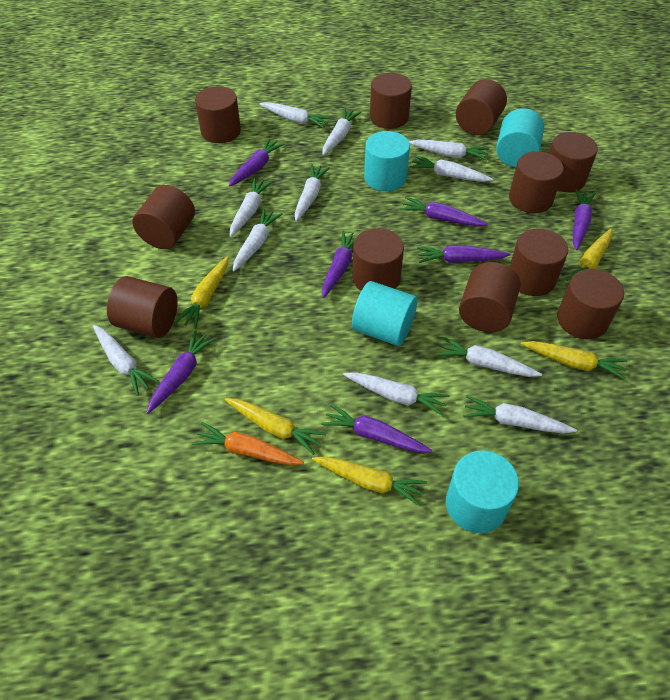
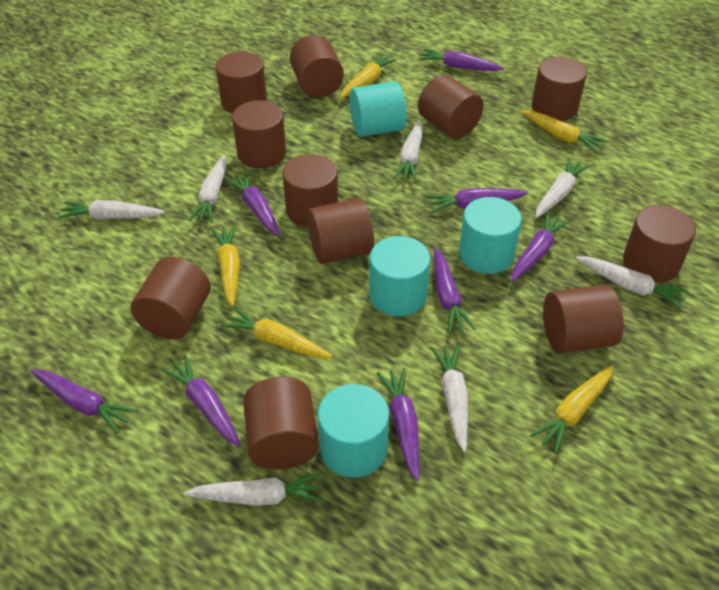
orange carrot: [192,422,304,466] = 1 -> none = 0
purple carrot: [146,330,216,414] [229,138,285,187] [321,404,432,453] [322,230,356,298] [400,197,488,226] [417,245,511,263] [573,189,596,250] = 7 -> [30,369,137,434] [161,355,241,447] [225,171,281,236] [377,368,419,481] [419,49,504,71] [426,188,528,213] [434,248,476,334] [511,212,570,282] = 8
white carrot: [93,325,159,396] [230,178,272,237] [233,208,282,271] [259,102,331,128] [295,164,330,222] [322,108,361,156] [343,372,449,416] [409,140,489,160] [410,155,493,182] [436,337,542,377] [463,396,577,434] = 11 -> [58,200,165,220] [184,473,324,506] [188,155,227,223] [393,120,423,182] [431,345,468,452] [536,157,590,218] [576,256,689,309] = 7

